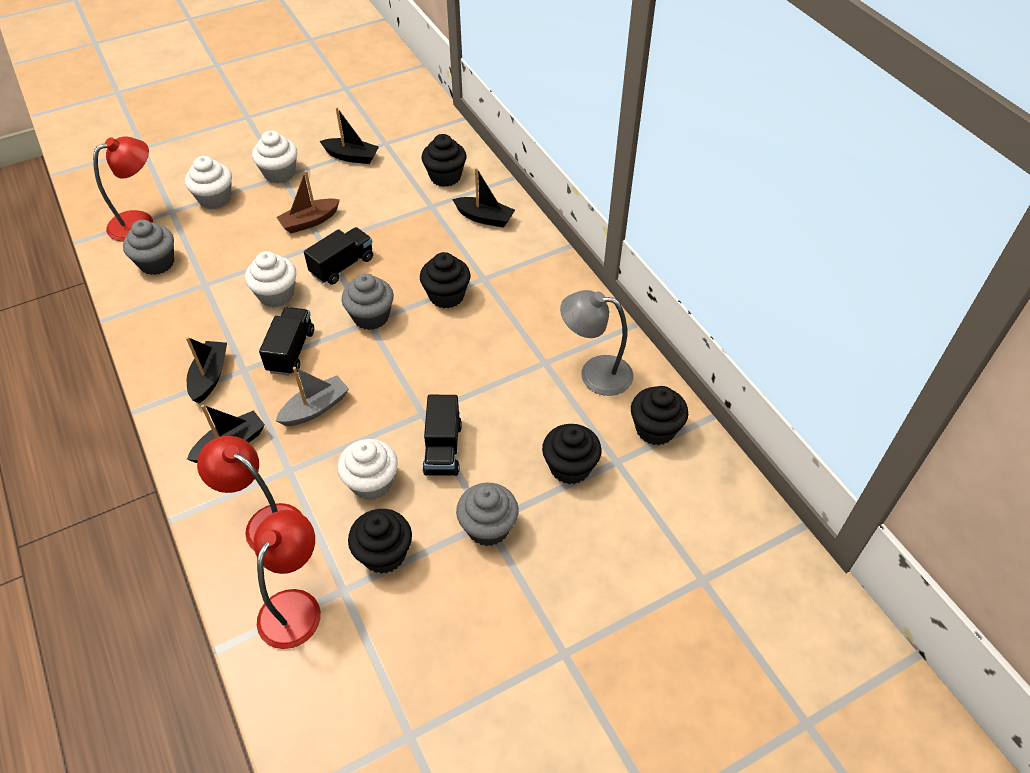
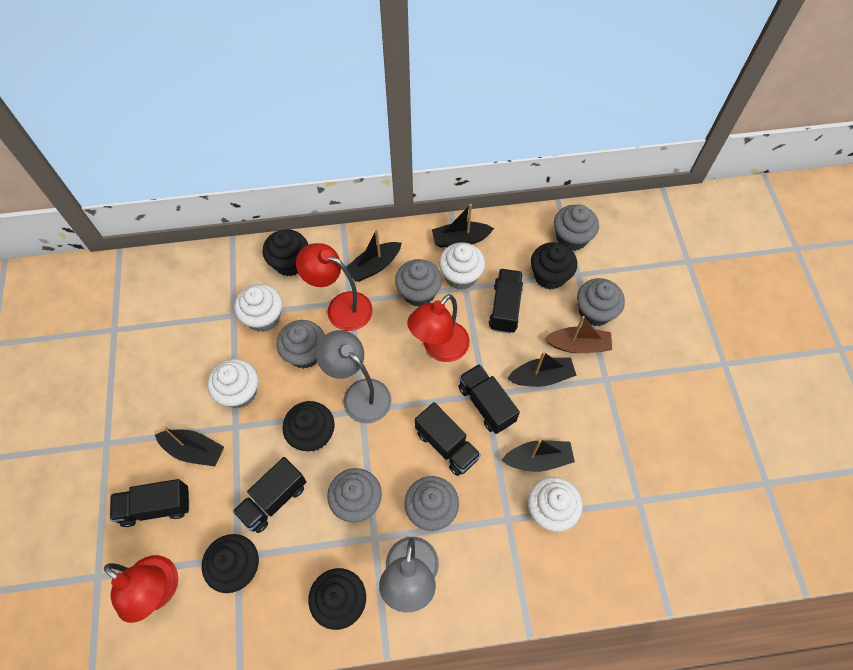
black boat: [186,337,227,403] [187,405,265,463] [320,107,379,164] [452,168,515,228] = 4 -> [155,426,224,466] [346,229,402,282] [432,204,494,247] [501,439,575,472] [507,351,577,387] = 5
black truck: [259,307,314,376] [304,227,373,285] [423,395,462,476] = 3 -> [110,479,189,527] [232,457,306,533] [415,402,481,476] [459,364,520,434] [489,269,523,333] = 5
grey boat: [276,367,349,426] = 1 -> none = 0
grey cupcake: [123,220,174,275] [342,273,394,330] [456,483,519,546] = 3 -> [276,320,325,369] [327,468,382,523] [395,259,442,307] [405,476,459,531] [554,205,599,251] [577,278,625,326] = 6
grey lamp: [560,290,633,396] = 1 -> [316,330,391,424] [379,537,439,612] = 2

